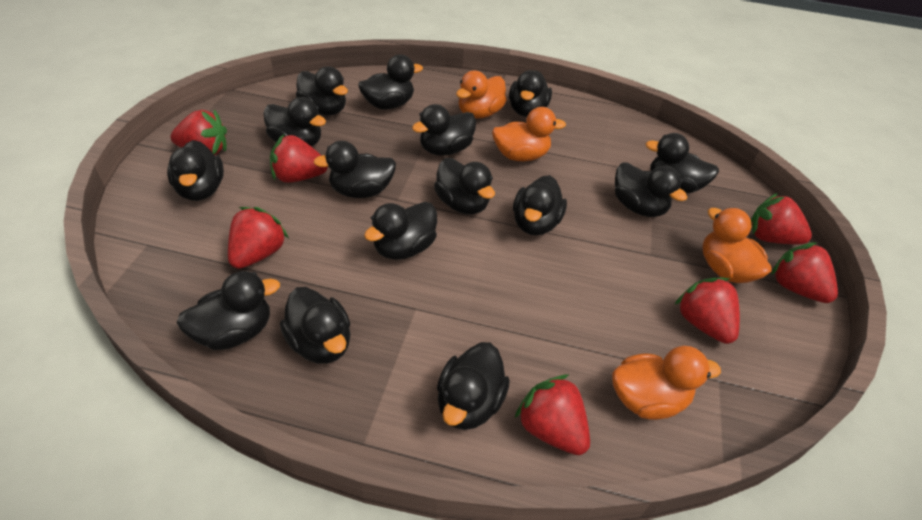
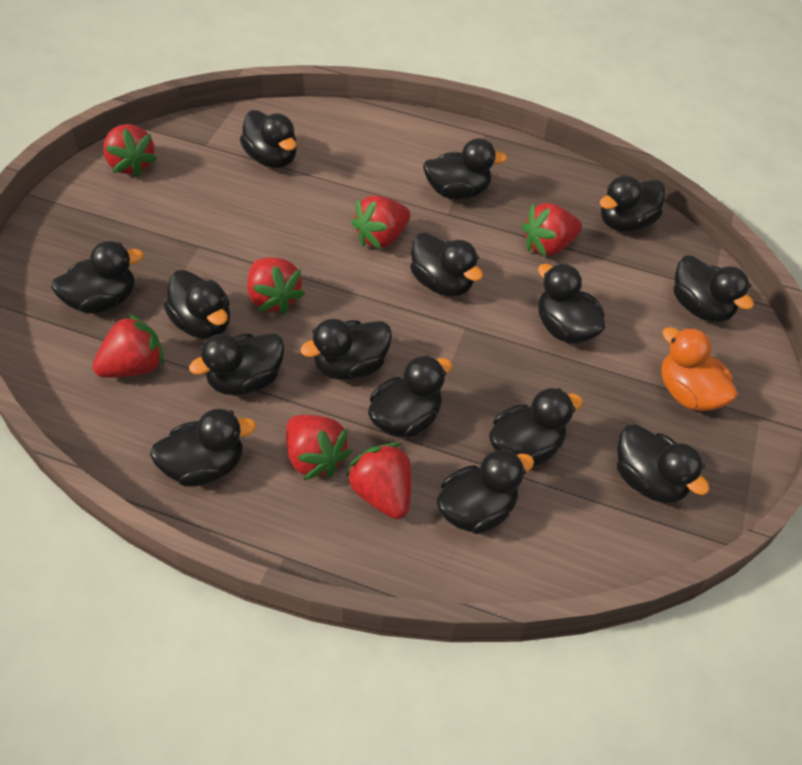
orange duck: [456,71,506,119] [492,107,566,161] [612,346,721,420] [702,208,772,283] = 4 -> [661,327,738,411] = 1

